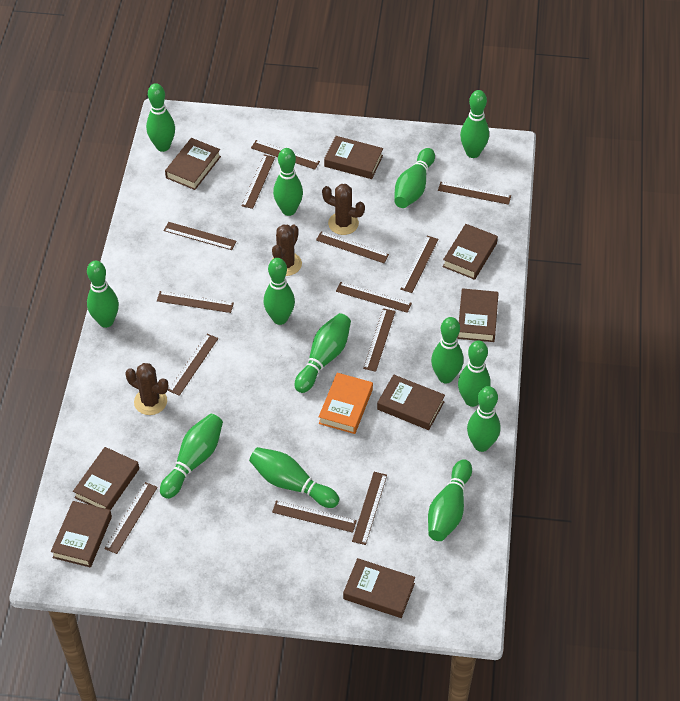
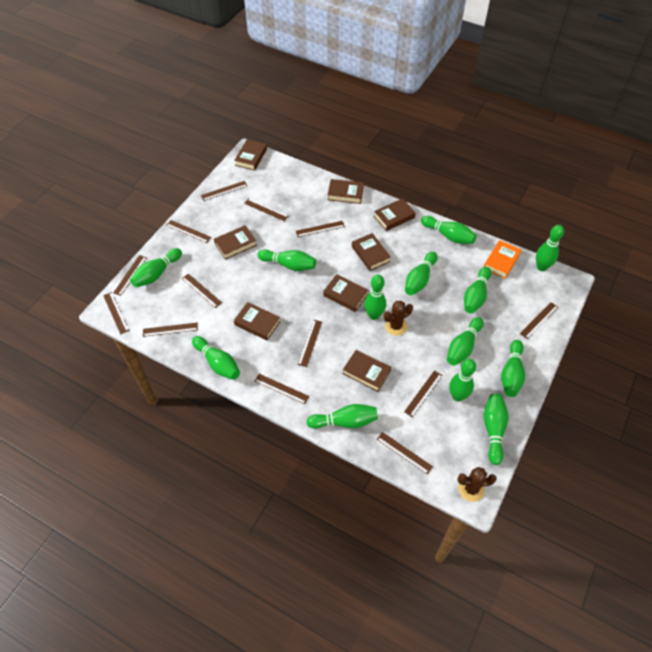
brown cactus: [125,363,169,415] [272,224,302,276] [322,184,365,235] = 3 -> [384,300,413,336] [458,467,497,502] = 2

